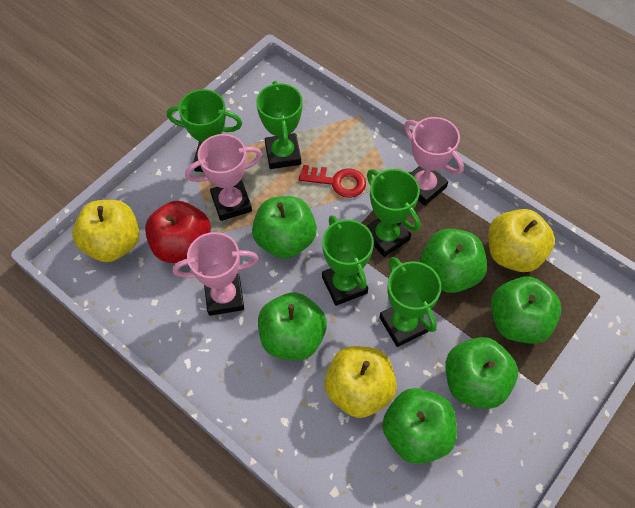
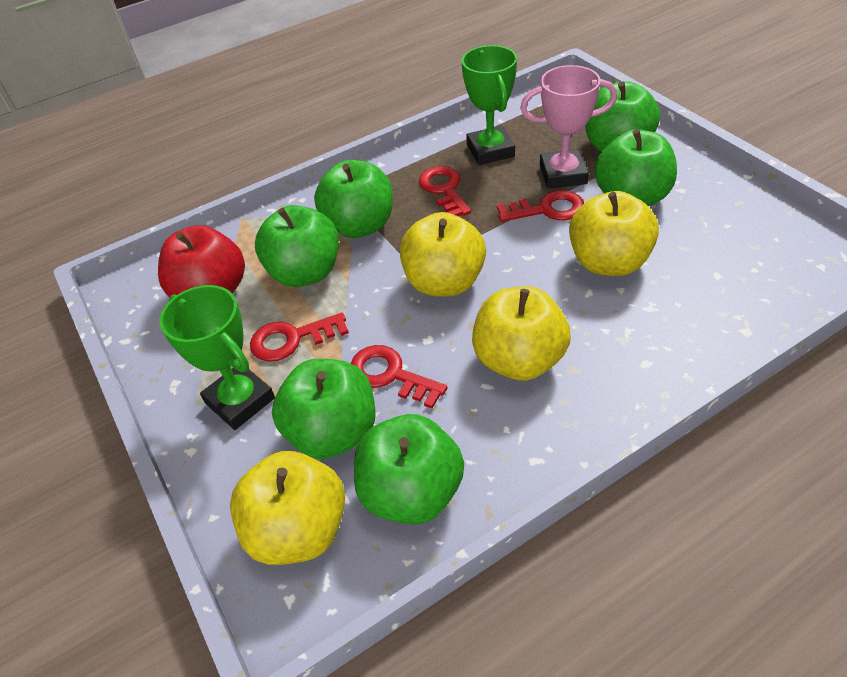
green trophy: [167,89,242,172] [256,81,303,169] [322,215,374,306] [366,169,420,257] [379,257,441,347] = 5 -> [160,285,275,430] [461,45,517,165] = 2
pink trophy: [173,232,259,316] [185,134,262,221] [404,117,464,206] = 3 -> [520,65,617,189] = 1
red key: [299,165,366,198] = 1 -> [250,313,349,362] [351,345,448,408] [419,166,471,216] [497,190,584,222] = 4
yellow apple: [72,200,139,262] [324,346,397,418] [488,209,555,272] = 3 -> [230,451,345,565] [400,212,486,296] [472,286,571,381] [569,191,659,276] = 4

